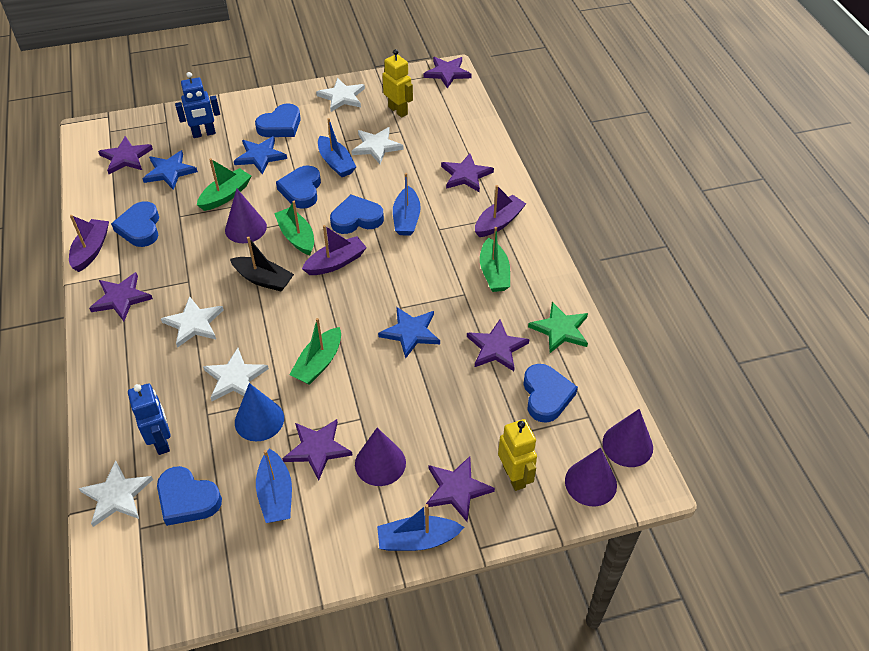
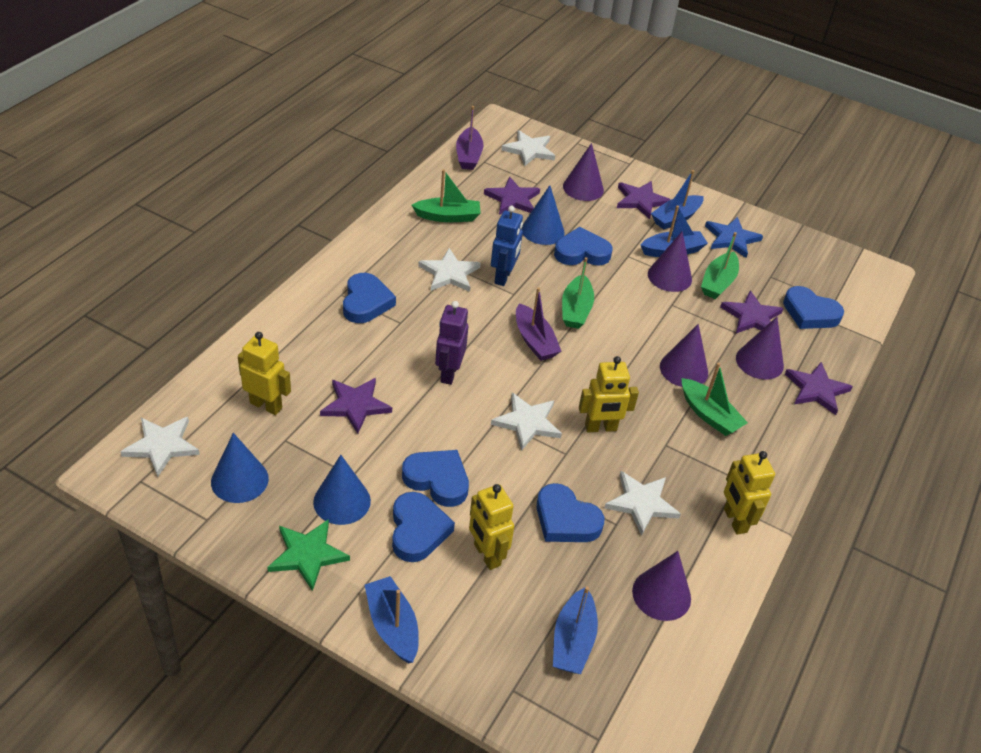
black boat: [230,236,294,292] = 1 -> none = 0
blue cone: [235,383,284,441] = 1 -> [211,433,269,503] [313,455,371,525] [521,185,564,245] = 3
blue robot: [128,383,171,455] [175,72,220,138] = 2 -> [491,206,523,286] = 1
blue star: [143,150,198,190] [234,136,287,174] [378,307,440,359] = 3 -> [705,217,763,258] = 1
purple boat: [69,215,109,272] [302,225,367,275] [475,185,526,237] = 3 -> [456,106,484,170] [516,287,562,361] = 2
purple cone: [225,189,267,243] [355,428,406,486] [565,448,617,507] [602,409,653,467] = 4 -> [563,143,604,201] [632,551,691,621] [648,231,692,292] [660,324,708,387] [736,317,784,380] = 5
purple robot: none = 0 -> [435,301,468,385] = 1
purple star: [89,272,153,321] [98,136,153,174] [282,419,353,480] [423,57,472,88] [426,456,495,522] [441,154,494,192] [467,320,530,371] = 7 -> [320,378,392,434] [484,177,540,215] [617,181,671,219] [720,291,784,333] [785,362,853,415] = 5
yellow robot: [382,49,413,117] [498,419,537,491] = 2 -> [238,332,291,415] [469,484,514,570] [579,356,639,432] [724,451,775,534] = 4

